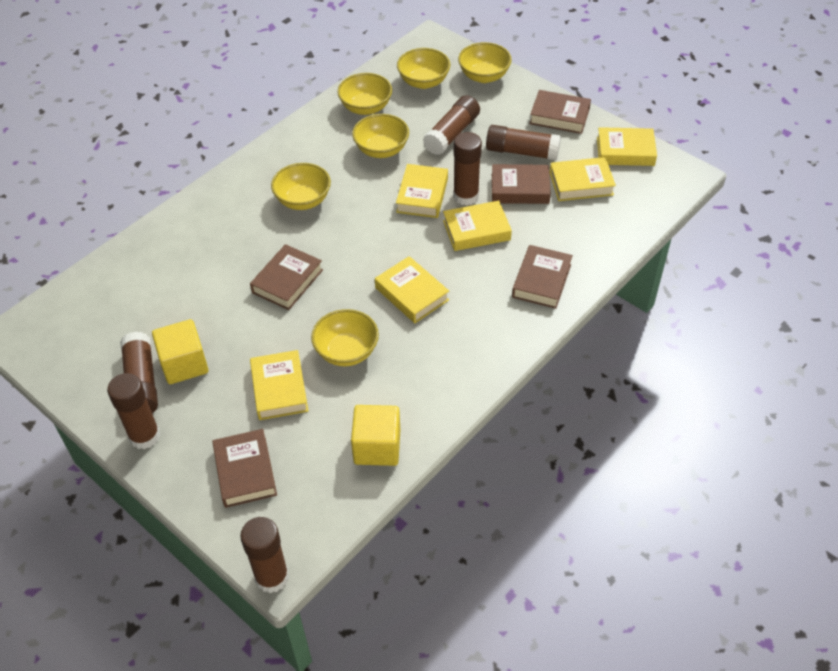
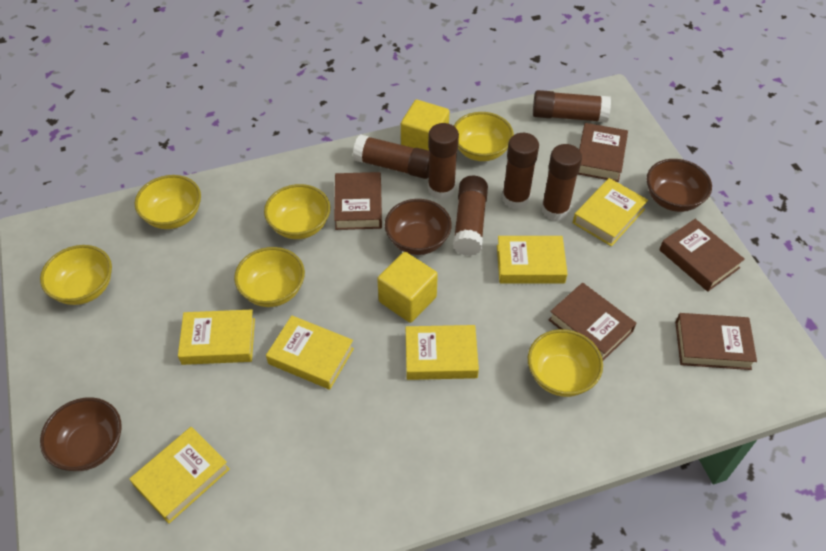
brown bowl: none = 0 -> [40,397,121,471] [385,199,452,255] [647,159,712,212] = 3

